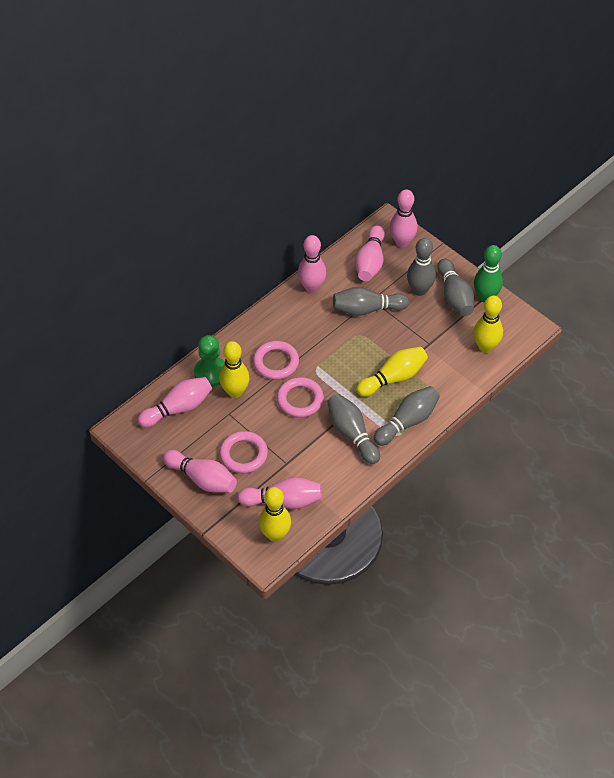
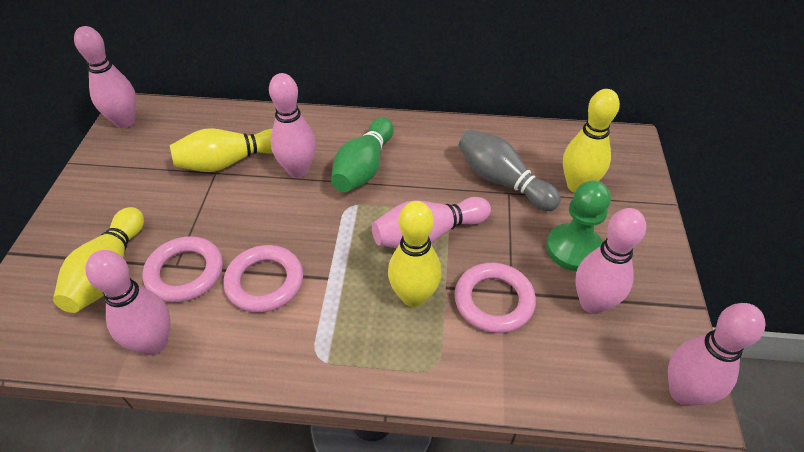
grey bowling pin: [327,394,380,464] [333,287,409,316] [374,386,440,446] [407,238,436,296] [437,259,474,316] = 5 -> [459,130,561,211] = 1

